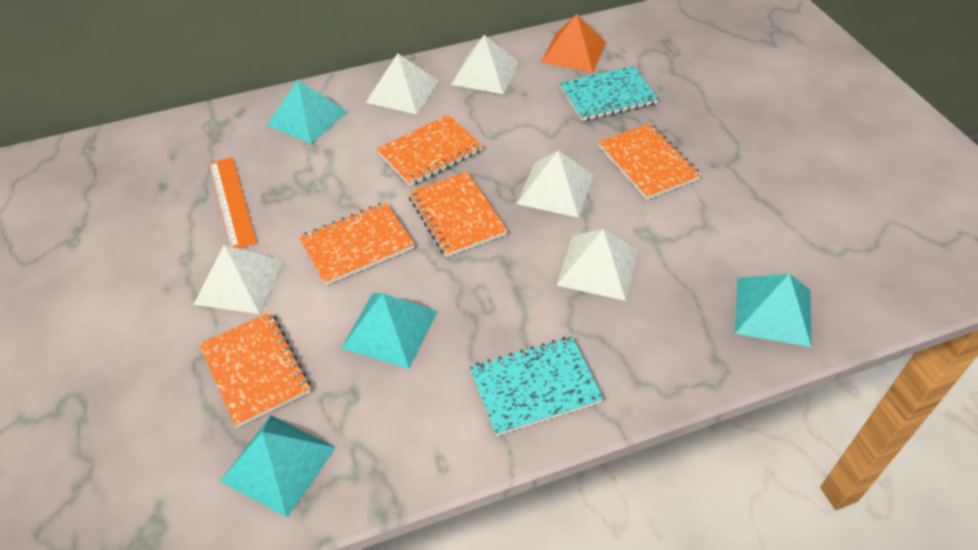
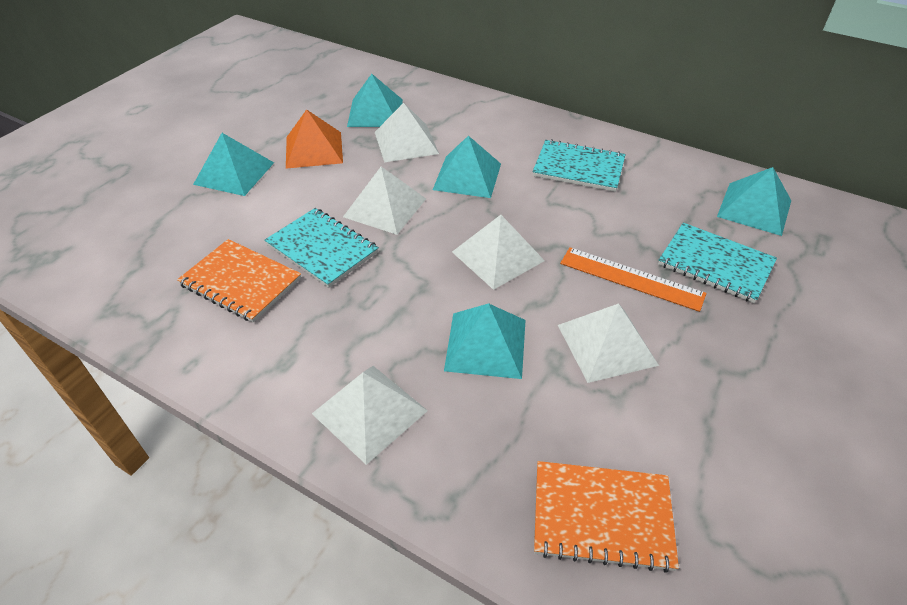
orange notebook: [199,312,311,428] [299,202,415,286] [377,115,483,186] [408,172,508,257] [599,123,701,200] = 5 -> [177,239,301,323] [534,461,679,573] = 2
turquoise notebook: [470,337,604,436] [560,66,659,121] = 2 -> [265,208,379,288] [533,139,626,192] [658,223,777,303] = 3
turquoise pyramid: [220,416,336,517] [267,80,348,144] [341,293,437,369] [735,274,811,347] = 4 -> [193,133,274,196] [347,74,403,127] [433,136,501,198] [444,303,526,379] [717,167,791,236] = 5

